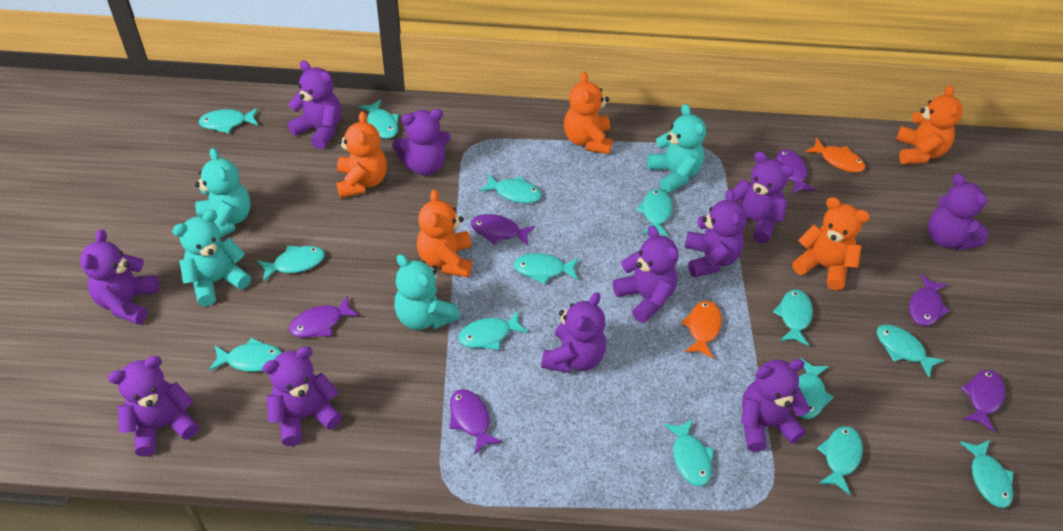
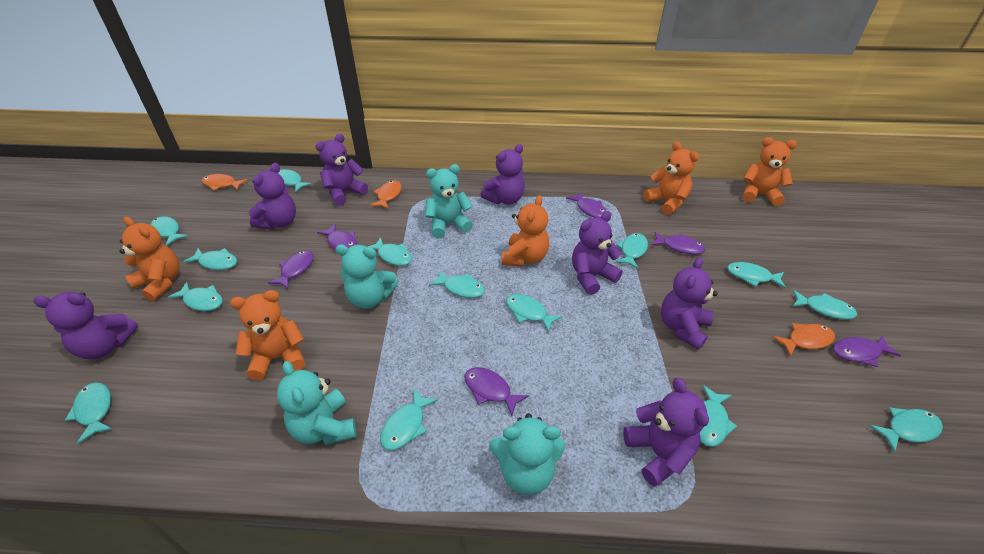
orange fish: [681,301,722,359] [805,138,865,173] = 2 -> [202,174,248,191] [370,181,402,209] [772,323,835,357] = 3
purple teddy bear: [80,229,159,325] [108,356,199,457] [262,346,342,446] [287,61,341,149] [392,109,451,176] [541,292,606,373] [613,226,678,323] [685,189,747,277] [732,151,794,244] [741,359,810,452] [928,173,989,250] = 11 -> [33,292,138,359] [249,163,296,230] [315,134,368,206] [481,144,525,205] [572,211,622,295] [623,378,709,487] [661,257,718,350] = 7

